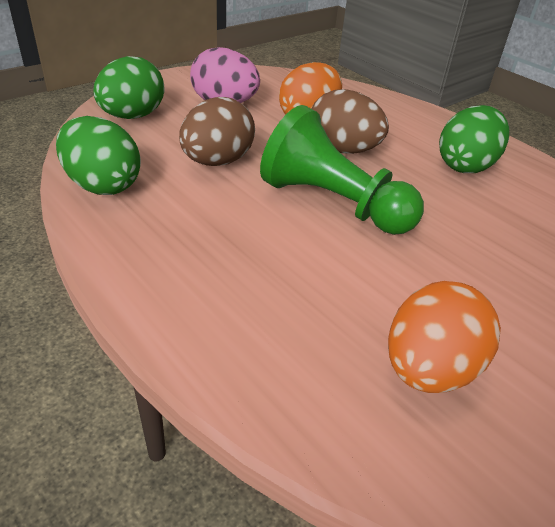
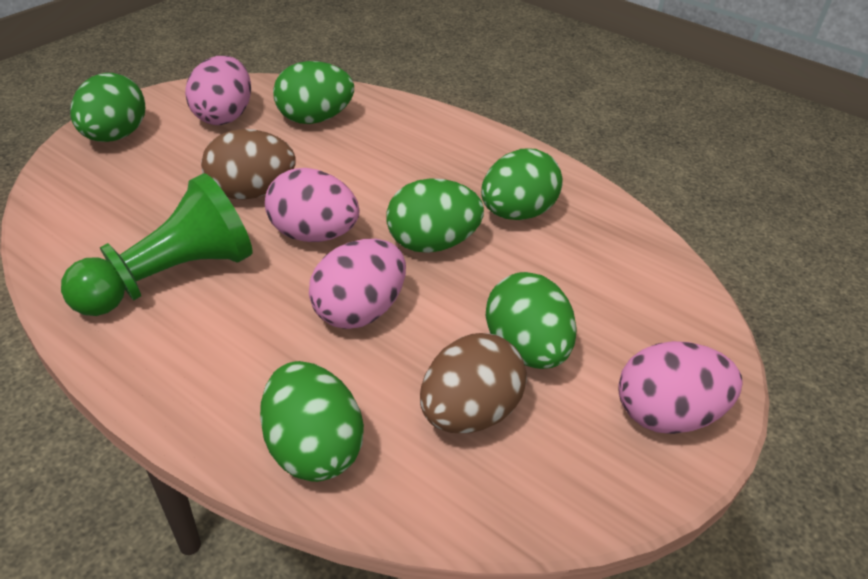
green egg: [56,116,141,195] [93,56,164,119] [439,105,509,173] = 3 -> [70,73,145,142] [260,361,364,482] [273,61,354,124] [387,178,484,253] [481,149,562,220] [486,272,577,369] = 6
orange egg: [279,62,342,115] [388,281,501,393] = 2 -> none = 0
pink egg: [190,47,260,103] = 1 -> [185,56,251,125] [265,168,359,242] [309,239,406,329] [618,341,743,434] = 4

